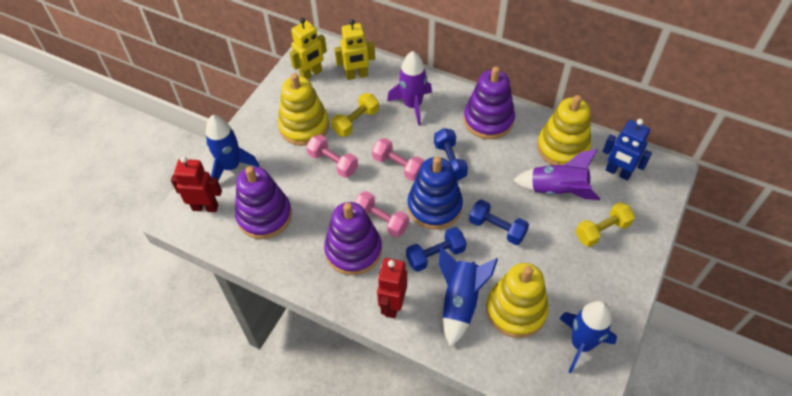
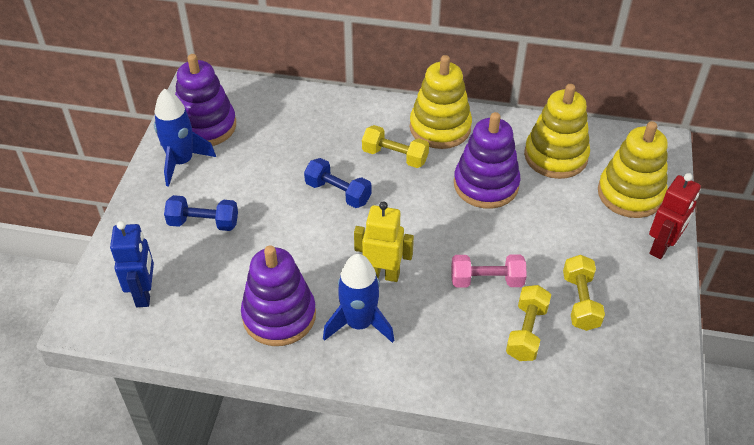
blue dumbbell: [406,227,466,272] [434,128,468,181] [469,200,529,245] = 3 -> [164,195,238,231] [304,158,372,208] = 2
blue rocket: [206,115,259,181] [439,247,498,347] [559,301,617,373] = 3 -> [154,89,216,187] [323,254,394,343] = 2
blue stacking toy: [408,156,463,230] = 1 -> none = 0
pink dumbbell: [306,134,358,178] [354,191,409,238] [372,138,424,181] = 3 -> [451,254,527,288] = 1
purple rocket: [387,51,432,126] [513,149,600,200] = 2 -> none = 0
red robot: [171,156,222,212] [377,258,407,318] = 2 -> [649,173,701,259] = 1
yellow dumbbell: [331,93,379,137] [576,202,635,247] = 2 -> [362,125,429,168] [506,285,551,361] [563,255,605,331] = 3
yellow robot: [290,18,327,79] [334,19,375,80] = 2 -> [354,201,414,282] = 1

